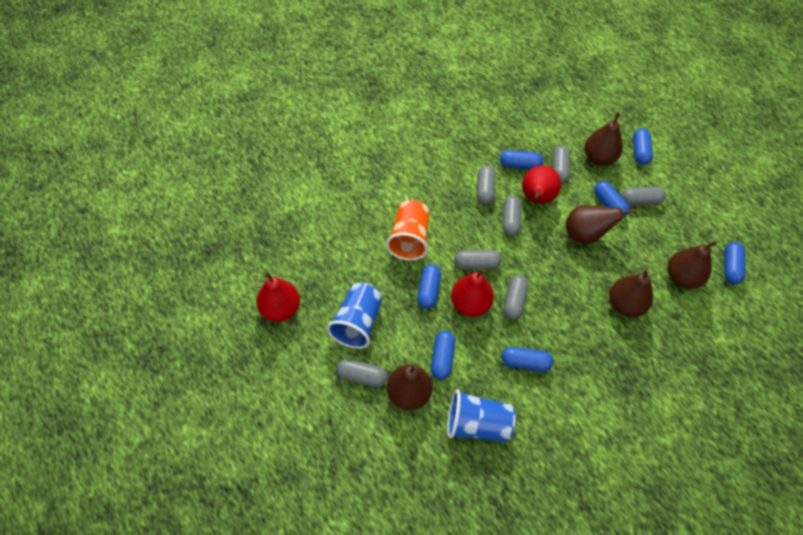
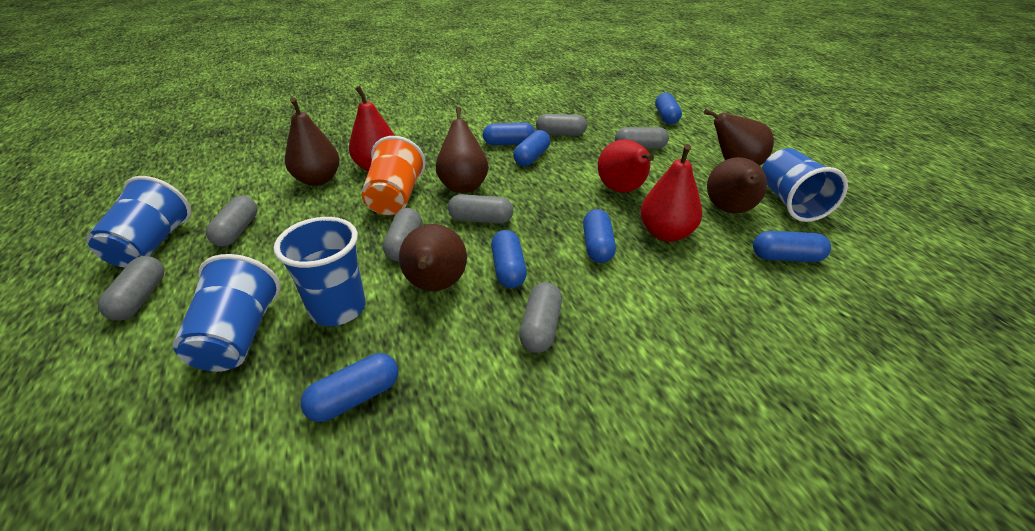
blue cup: [327,283,382,349] [447,389,516,442] = 2 -> [86,176,191,267] [173,254,280,372] [274,217,366,326] [762,148,848,222] = 4

